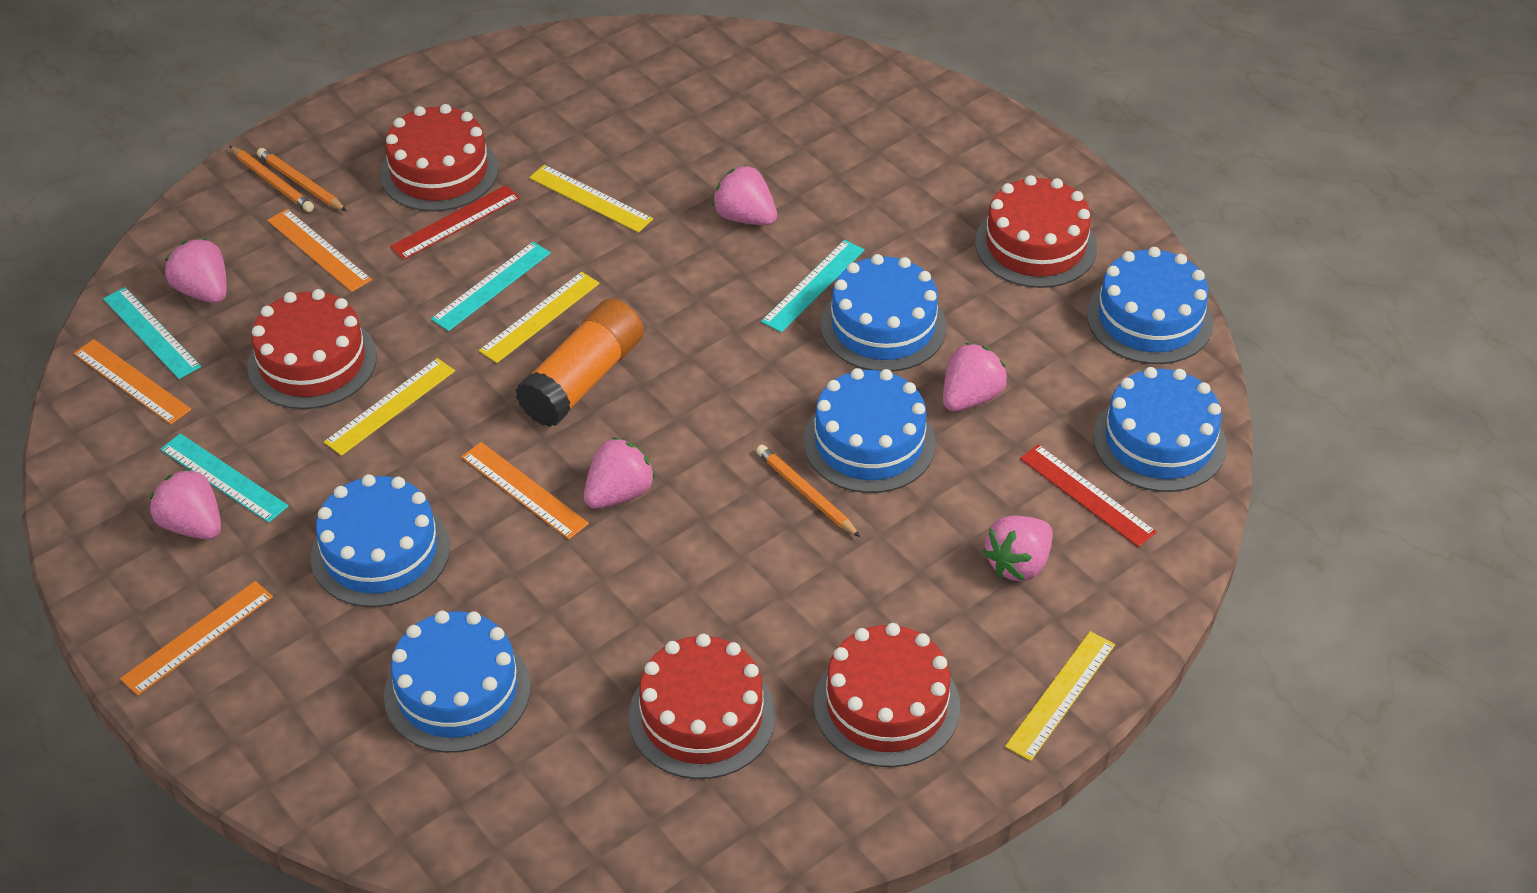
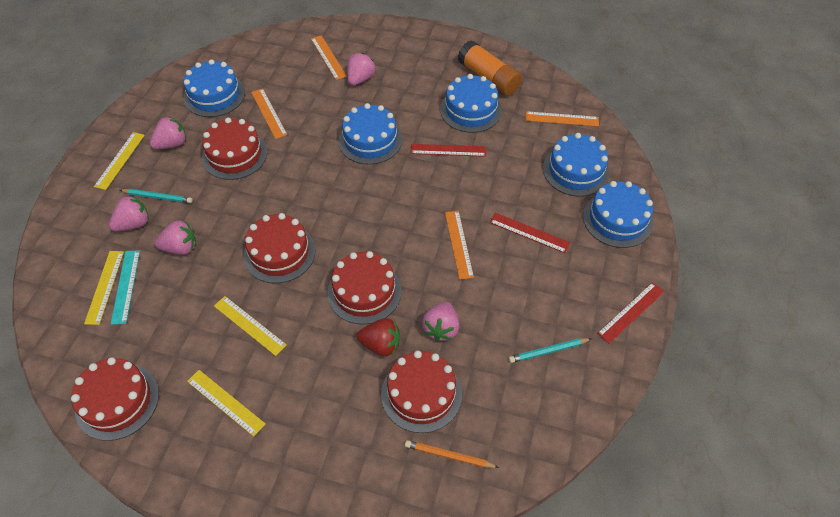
blue cake: [311,474,450,607] [384,610,531,753] [803,368,936,493] [820,254,947,372] [1087,247,1213,364] [1093,367,1227,492] = 6 -> [183,59,245,117] [338,103,402,165] [440,74,502,133] [543,133,609,196] [583,181,653,248] = 5
orange pencil: [230,146,314,212] [257,148,347,211] [756,445,860,537] = 3 -> [405,440,499,468] = 1
pink strawberry: [150,468,221,540] [165,238,227,303] [584,437,655,509] [712,165,777,225] [943,343,1008,411] [982,516,1053,581] = 6 -> [109,195,149,231] [150,116,186,149] [155,220,196,255] [347,53,376,86] [422,302,459,342] = 5
red ruler: [390,185,520,260] [1020,444,1157,547] = 2 -> [411,144,486,157] [490,212,570,253] [597,282,664,344] = 3
red strawberry: none = 0 -> [357,318,400,356] = 1
turquoise pencil: none = 0 -> [120,189,193,203] [509,338,592,363] = 2
turquoise ruler: [103,287,201,379] [160,433,289,523] [431,242,551,331] [761,240,865,333] = 4 -> [111,250,140,325] = 1

